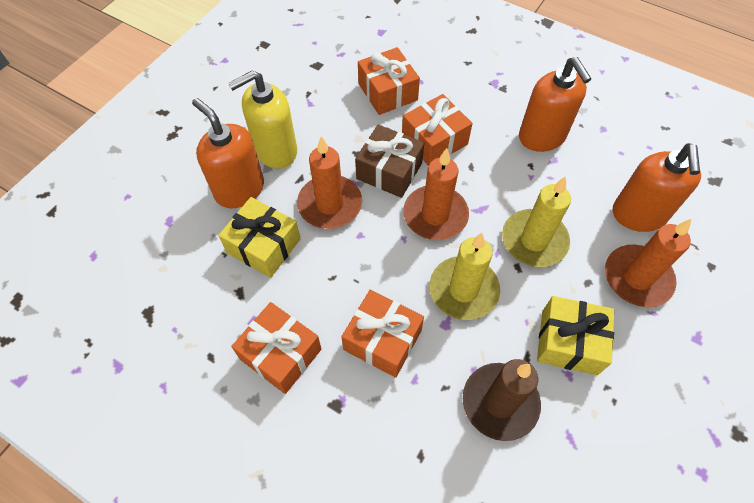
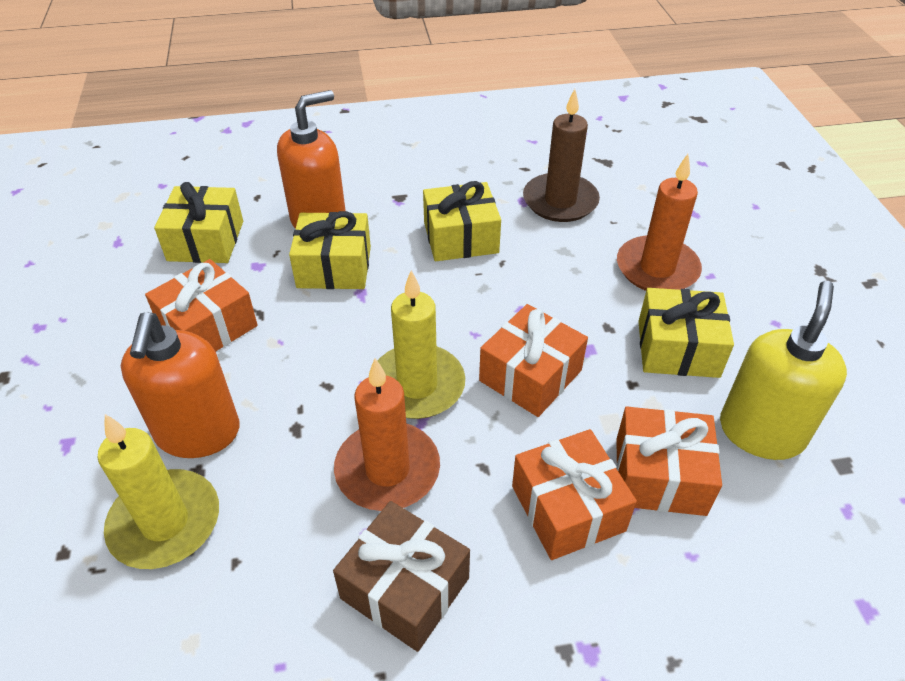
orange candle: [297,136,362,229] [403,148,469,240] [605,219,691,307] = 3 -> [334,358,440,511] [617,154,702,291] = 2
orange soap dispenser: [192,98,264,208] [519,57,591,152] [613,143,701,232] = 3 -> [121,312,240,458] [277,90,346,229] = 2
yellow gift: [218,197,300,278] [537,296,614,375] = 2 -> [154,182,243,263] [289,211,371,289] [423,181,501,261] [638,288,734,378] = 4

